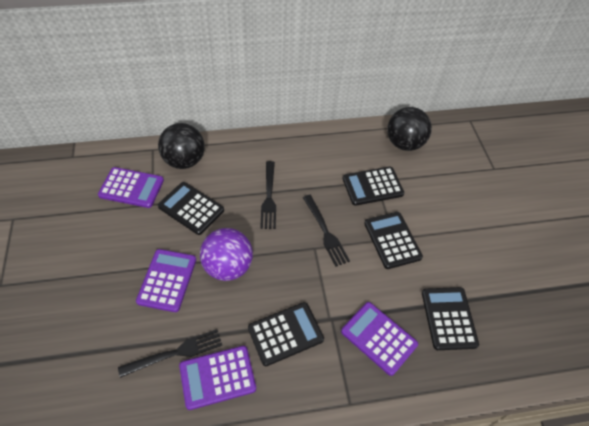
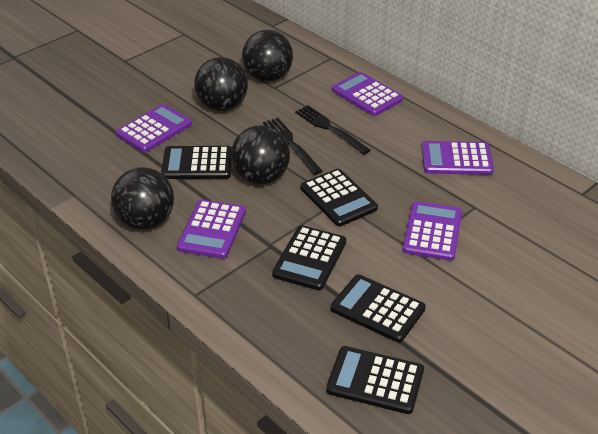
black ball: [158,123,205,169] [387,107,432,151] = 2 -> [111,167,174,230] [194,57,248,111] [231,125,290,184] [242,30,293,82] = 4
black fork: [118,329,222,378] [260,161,276,229] [303,195,350,266] = 3 -> [263,118,322,175] [295,105,371,155] = 2
purple ball: [200,228,253,281] = 1 -> none = 0
purple calculator: [98,167,164,208] [136,249,196,312] [179,346,256,410] [341,302,418,376] = 4 -> [116,104,192,152] [177,200,246,259] [332,72,403,116] [402,201,462,261] [422,141,494,175] = 5

